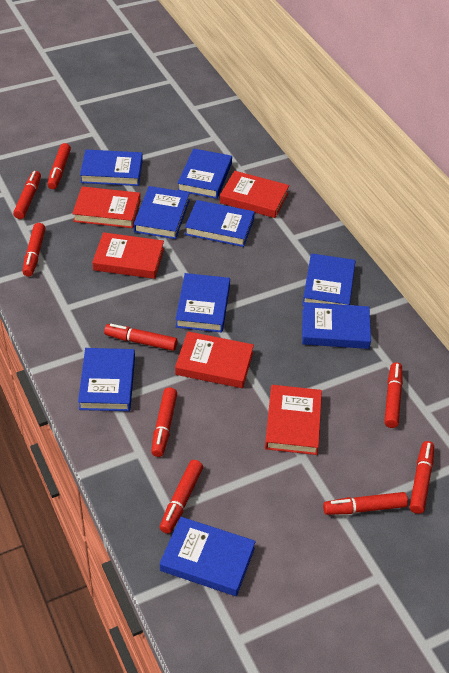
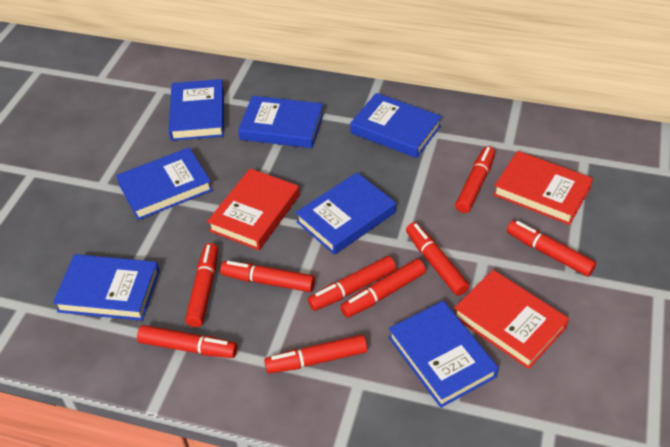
blue book: [78,348,135,411] [80,149,143,186] [133,186,190,239] [160,517,256,596] [175,273,230,333] [178,148,232,199] [185,200,255,247] [302,253,356,305] [302,302,371,349] = 9 -> [53,254,160,321] [116,148,213,220] [169,79,224,141] [238,96,324,148] [296,173,396,255] [350,93,442,158] [388,301,499,408] = 7
red book: [72,186,140,228] [92,232,164,279] [175,331,254,388] [220,171,289,218] [265,385,322,455] = 5 -> [207,169,300,250] [454,270,569,369] [493,151,593,225] = 3

